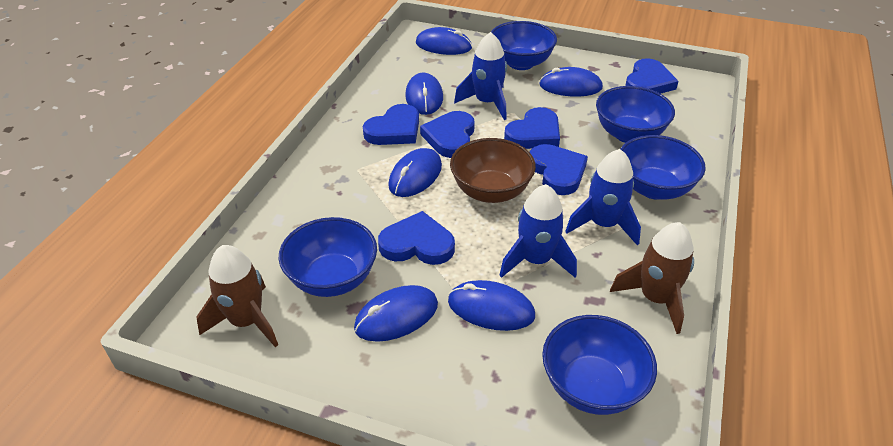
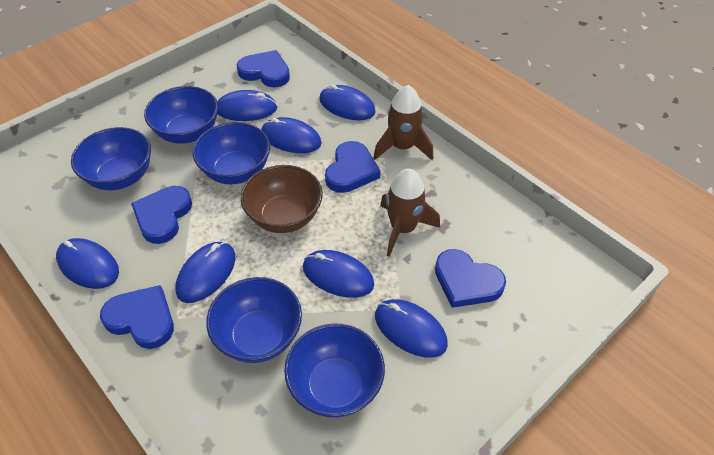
blue heart: [363,104,419,145] [378,211,455,265] [420,111,475,158] [504,107,560,149] [530,144,588,195] [625,58,679,94] = 6 -> [100,285,174,349] [131,186,192,244] [237,50,290,88] [325,141,381,193] [435,249,506,308] = 5
blue mouse: [354,285,438,342] [388,148,442,197] [405,73,443,115] [416,27,472,55] [448,280,535,331] [539,67,603,97] = 6 -> [56,238,119,289] [175,242,235,303] [217,90,277,121] [261,117,322,153] [303,250,374,298] [319,84,376,120] [375,299,448,358] = 7
blue rocket: [454,32,507,120] [499,184,577,278] [565,149,641,246] = 3 -> none = 0

